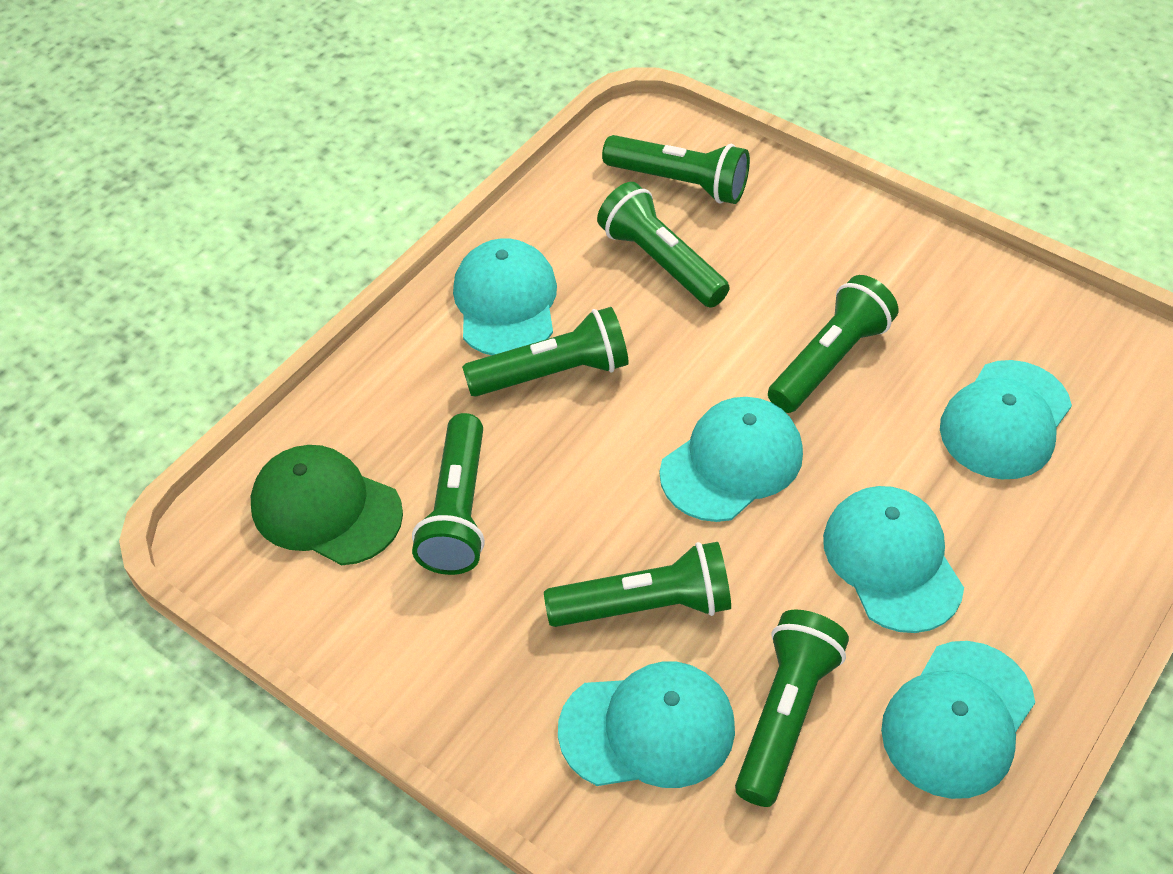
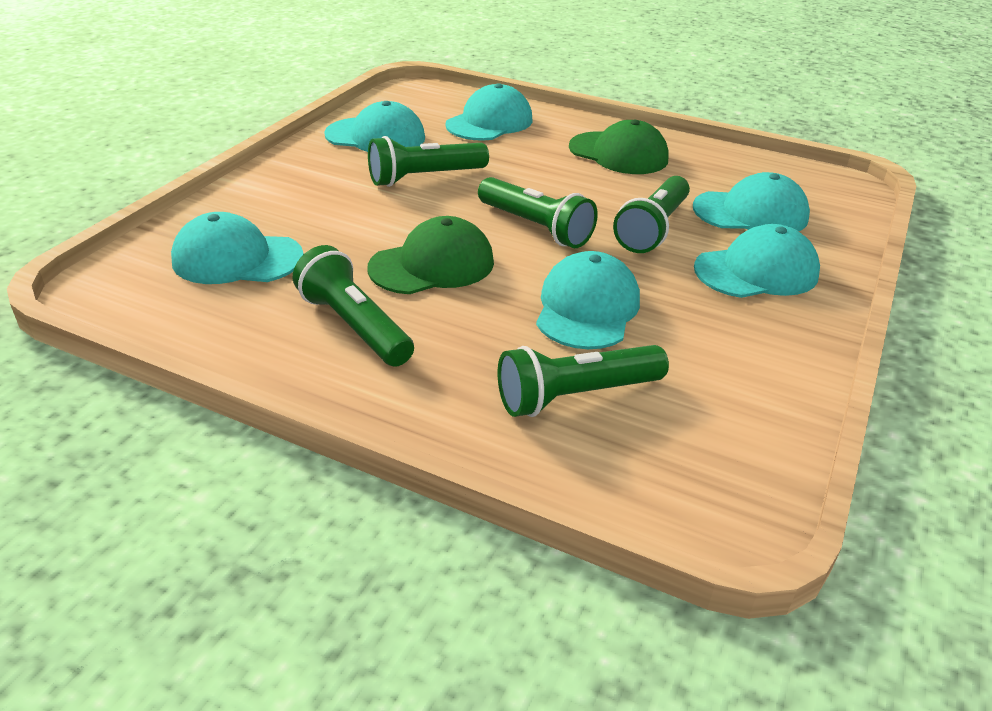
green cap: [251,445,403,565] = 1 -> [367,216,494,294] [569,120,669,174] = 2
green flashlight: [412,413,485,575] [462,307,629,397] [544,542,731,627] [597,182,730,308] [602,135,750,204] [735,610,849,807] [768,275,898,413] = 7 -> [293,245,414,367] [368,136,489,187] [478,177,598,248] [498,345,669,417] [613,176,690,253] = 5

